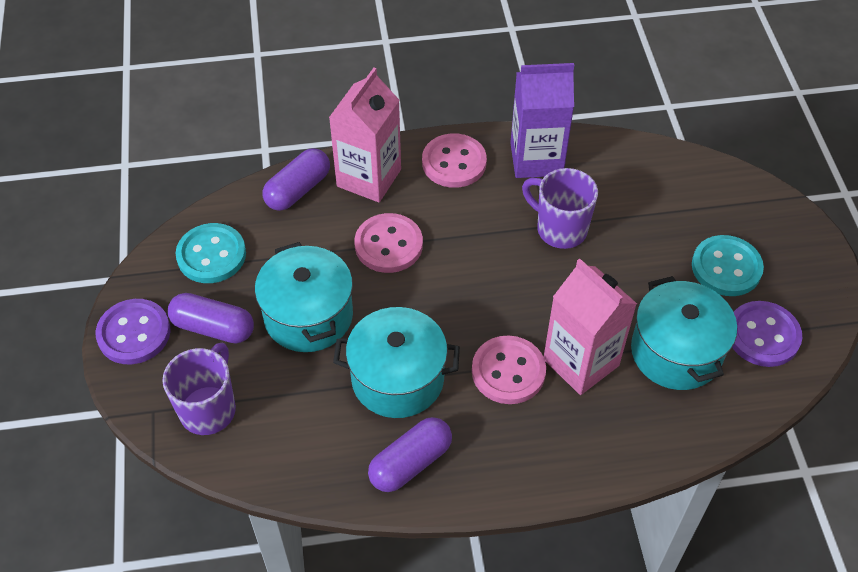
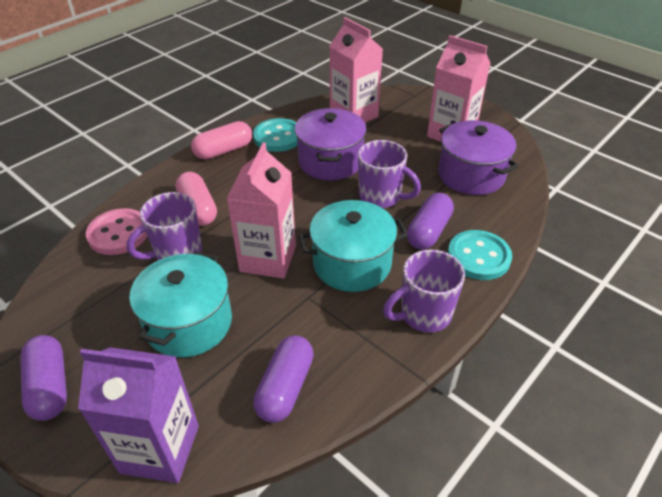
pink button: [354,213,423,273] [422,133,487,188] [472,336,546,404] = 3 -> [86,208,147,255] = 1
pink capsule: none = 0 -> [176,172,217,226] [191,121,252,160] = 2
pink carton: [329,68,401,202] [544,259,637,395] = 2 -> [226,143,296,279] [329,17,383,123] [427,35,491,142] = 3
purple button: [96,299,171,365] [732,301,802,367] = 2 -> none = 0
purple mug: [162,343,236,435] [522,168,598,249] = 2 -> [127,192,202,260] [358,140,421,208] [383,249,465,333] = 3
purple pot: none = 0 -> [295,108,367,180] [438,120,519,195] = 2
turquoise pot: [255,242,353,352] [333,307,460,418] [631,276,737,390] = 3 -> [129,251,232,357] [298,200,408,292] = 2

